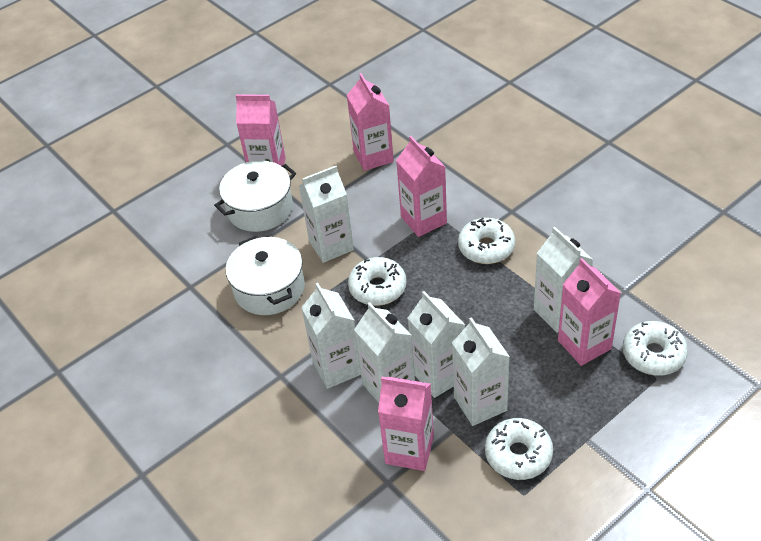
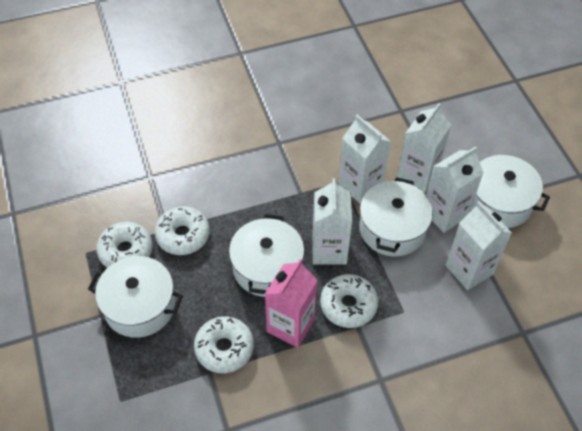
pink carton: [236,94,286,166] [347,73,394,171] [378,377,434,471] [396,136,447,237] [558,258,621,366] = 5 -> [265,259,318,348] = 1
white carton: [299,166,354,263] [301,283,361,389] [354,302,415,403] [408,291,465,398] [452,317,510,426] [534,227,593,333] = 6 -> [312,178,352,265] [338,115,391,203] [397,103,451,193] [426,147,483,233] [446,201,512,290] = 5
white pot: [214,160,296,232] [226,236,305,315] = 2 -> [88,256,183,338] [229,214,304,297] [359,177,433,256] [471,155,550,228] = 4

